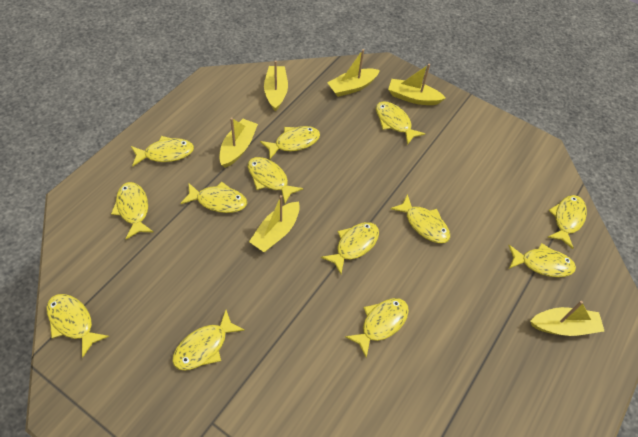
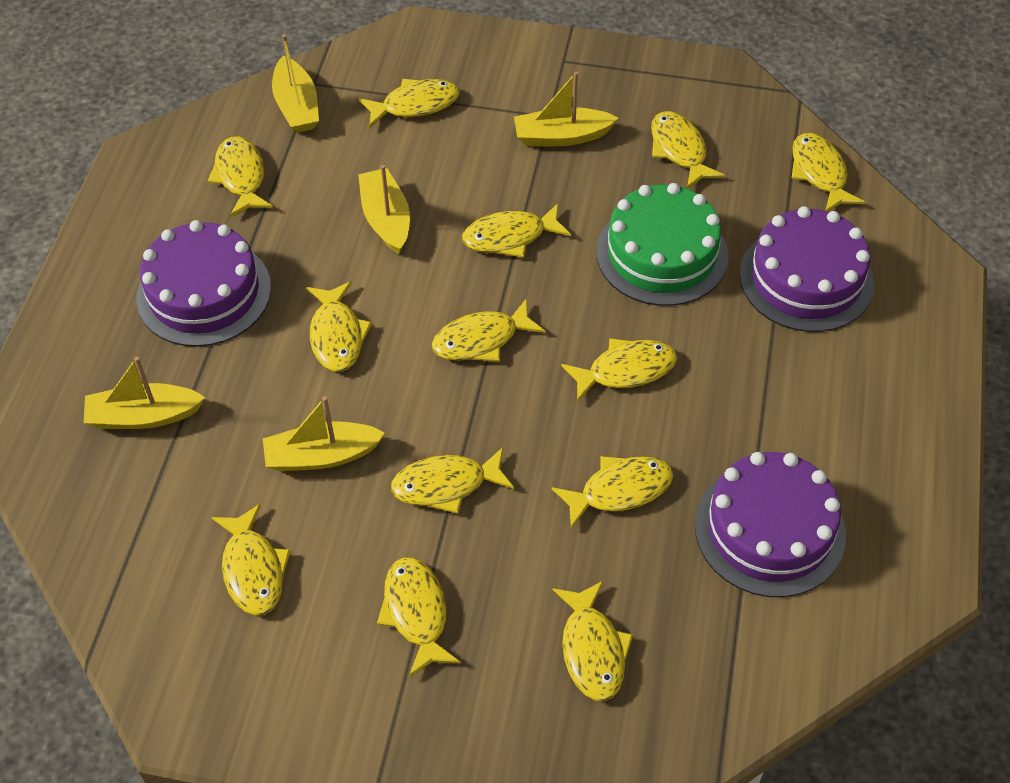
green cake: none = 0 -> [596,183,728,306] = 1
purple cake: none = 0 -> [136,220,271,347] [695,452,846,597] [740,206,874,332] = 3
yellow boat: [219,118,258,168] [249,195,300,252] [264,60,288,111] [327,49,380,97] [388,64,446,105] [530,301,604,336] = 6 -> [84,357,205,429] [263,397,386,471] [272,34,319,133] [358,165,410,254] [514,72,618,146] = 5

